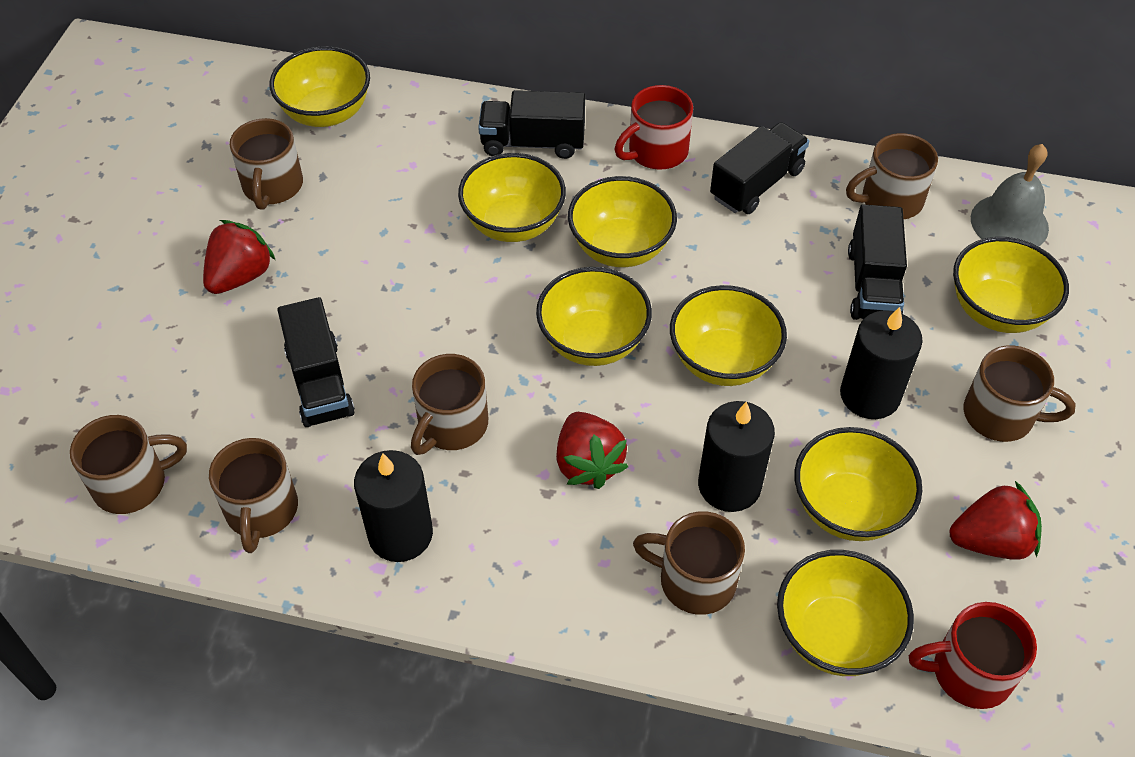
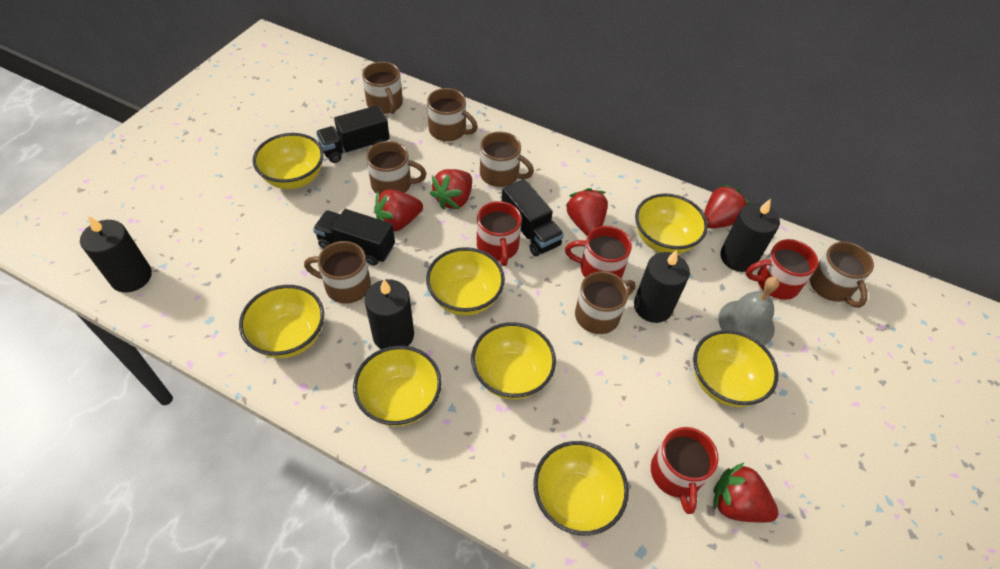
black candle: [354,450,433,562] [698,401,775,512] [840,307,923,419] = 3 -> [80,216,152,292] [364,279,414,349] [634,250,690,323] [720,199,780,272] = 4
black truck: [278,297,355,427] [478,90,585,159] [710,122,809,214] [848,204,907,320] = 4 -> [313,209,395,266] [316,105,390,163] [502,179,564,256] = 3
red mug: [615,85,693,170] [909,602,1037,709] = 2 -> [477,201,522,266] [565,226,632,278] [651,427,719,514] [746,239,818,300] = 4
red strawberry: [203,220,275,294] [556,412,628,489] [950,481,1042,560] = 3 -> [374,189,423,231] [430,169,472,210] [566,188,608,236] [704,184,750,228] [713,462,779,522] = 5

